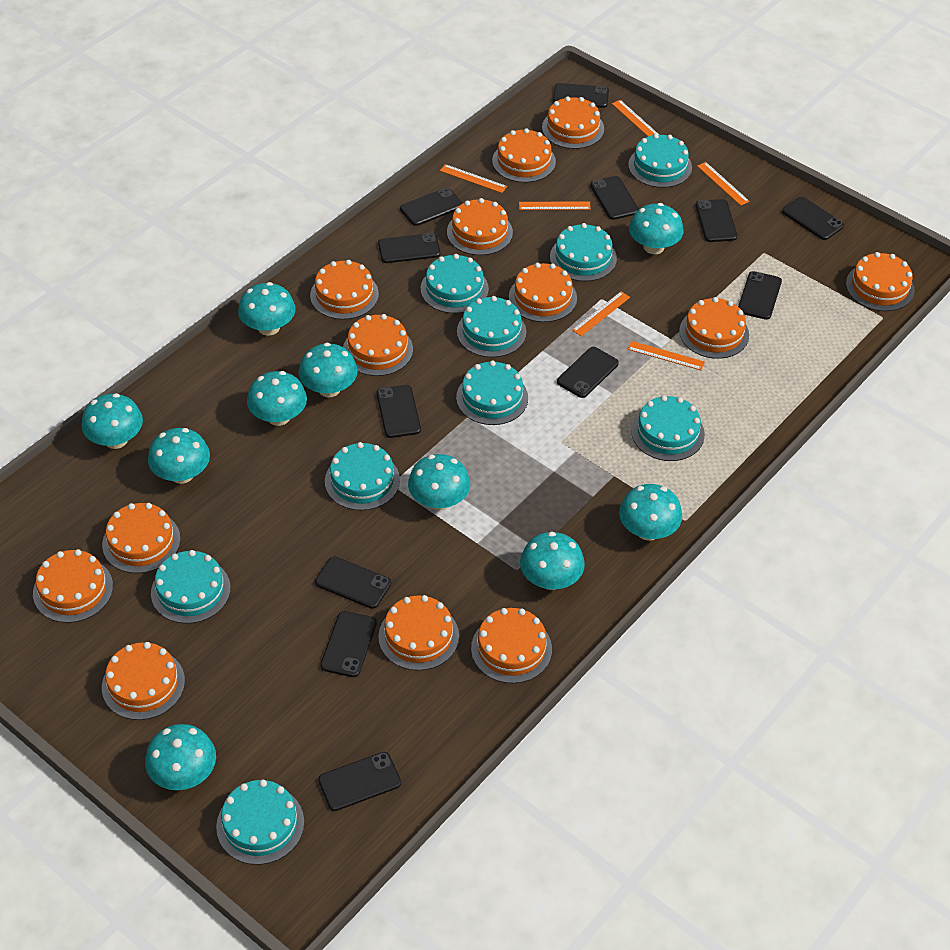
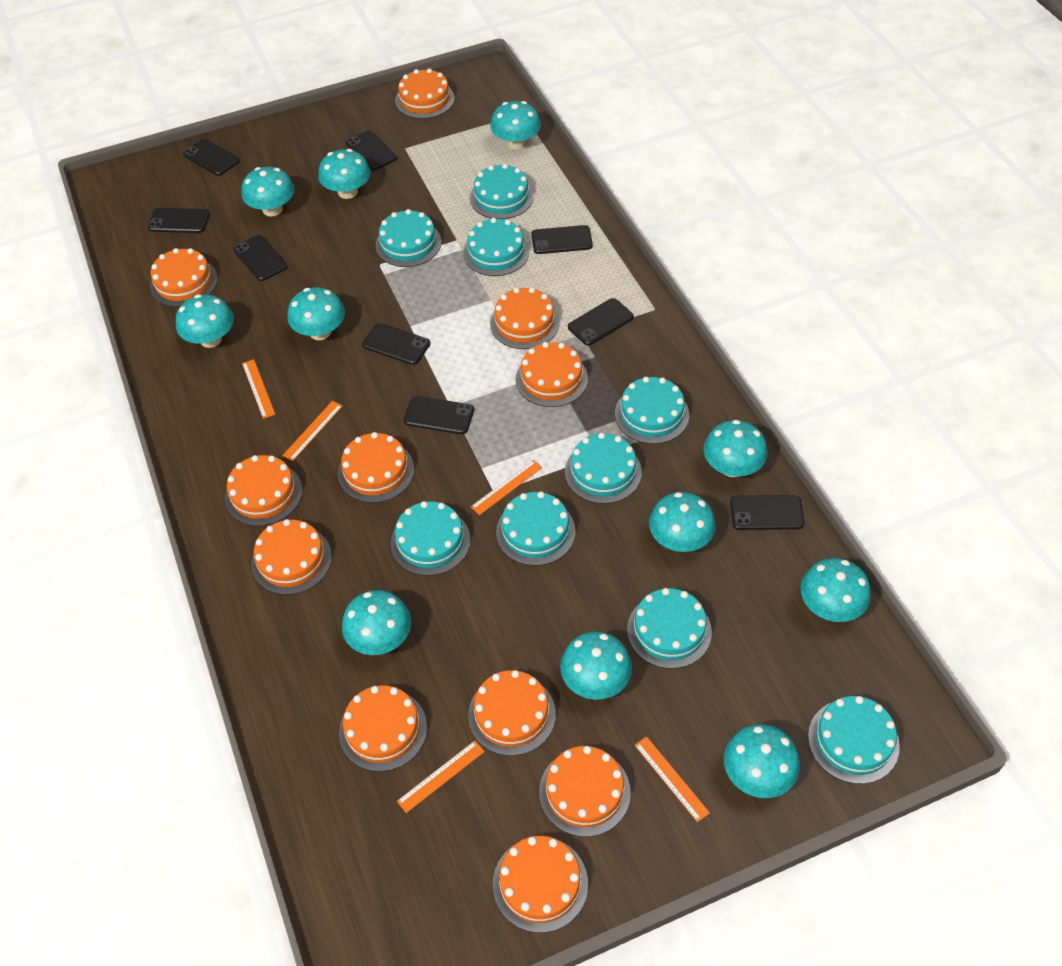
black phone: [315,556,391,609] [318,752,401,811] [320,611,377,677] [376,385,421,438] [378,233,440,263] [400,188,463,226] [553,83,609,108] [557,347,619,398] [590,176,639,220] [696,199,737,242] [738,271,782,320] [782,197,844,240] = 12 -> [148,208,210,233] [183,139,239,176] [233,235,287,281] [346,130,397,171] [362,323,430,365] [404,396,474,434] [531,225,593,254] [568,298,634,345] [730,495,804,530] = 9
orange cake: [33,549,113,623] [102,503,180,573] [102,642,185,720] [310,260,379,320] [343,314,413,376] [378,595,459,671] [447,198,513,255] [471,608,552,683] [492,128,556,183] [509,263,577,322] [542,96,604,149] [679,297,749,359] [846,252,915,311] = 13 -> [150,248,218,307] [225,455,302,526] [251,519,332,595] [338,432,414,503] [339,685,427,772] [395,68,455,119] [468,670,556,756] [490,287,560,349] [493,836,588,933] [516,342,588,407] [539,746,631,837] = 11
orange ruler: [440,164,507,193] [519,201,591,210] [572,291,630,336] [612,100,659,136] [628,341,705,370] [697,162,750,206] = 6 -> [242,359,275,419] [282,401,342,461] [397,741,485,813] [471,460,542,515] [634,736,710,822] = 5
turquoise mushroom: [82,393,143,449] [145,724,216,790] [148,428,210,484] [238,282,295,336] [247,371,307,426] [299,343,358,397] [408,454,470,510] [520,531,585,590] [619,484,682,541] [629,203,683,254] = 10 -> [176,294,234,348] [241,167,294,217] [287,287,345,340] [318,149,371,199] [342,590,411,655] [490,101,541,150] [560,632,632,700] [649,492,716,552] [703,420,768,477] [724,724,800,798] [801,558,871,622] = 11

